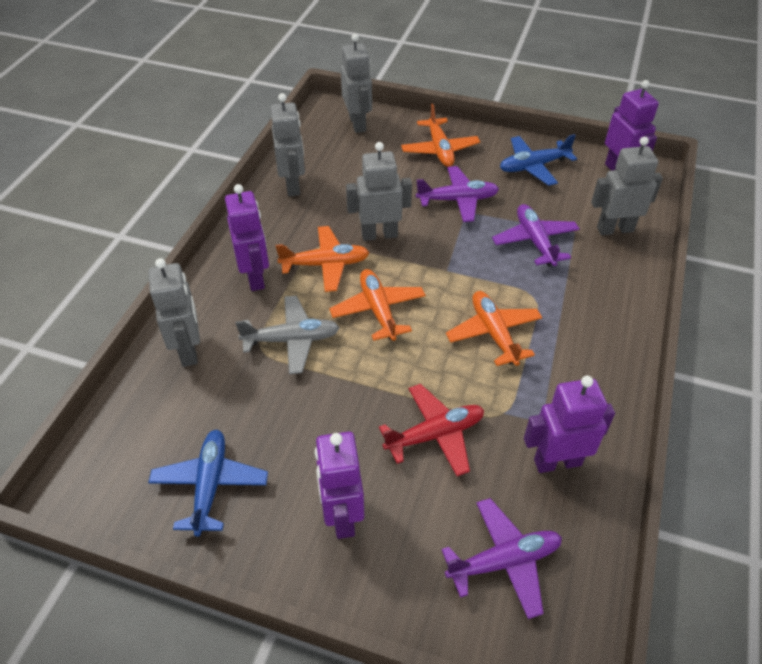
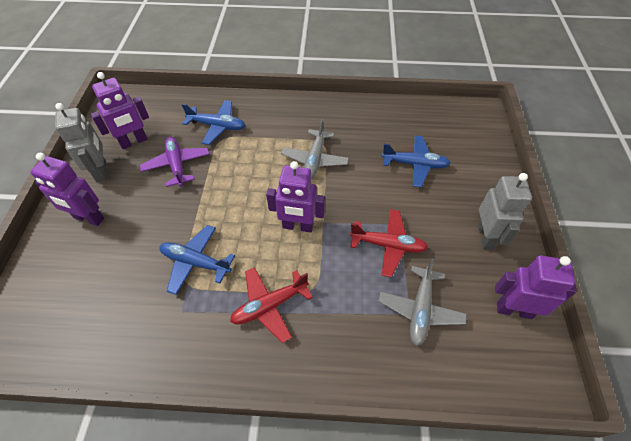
blue plane: [148,430,268,537] [500,134,577,186] = 2 -> [159,225,235,295] [182,100,245,145] [382,135,451,187] = 3
grey plane: [235,296,340,374] = 1 -> [281,119,349,179] [378,258,467,346] = 2
grey robot: [148,258,200,367] [270,93,305,196] [341,34,372,133] [346,142,412,241] [591,136,663,235] = 5 -> [55,103,107,182] [477,173,532,250] = 2
orange plane: [276,226,370,292] [329,269,426,341] [401,104,480,167] [446,291,543,366] = 4 -> none = 0
purple plane: [416,166,499,222] [441,498,562,619] [492,204,580,266] = 3 -> [140,136,210,187] = 1
red plane: [379,384,484,476] = 1 -> [230,267,313,343] [350,209,428,277] = 2

